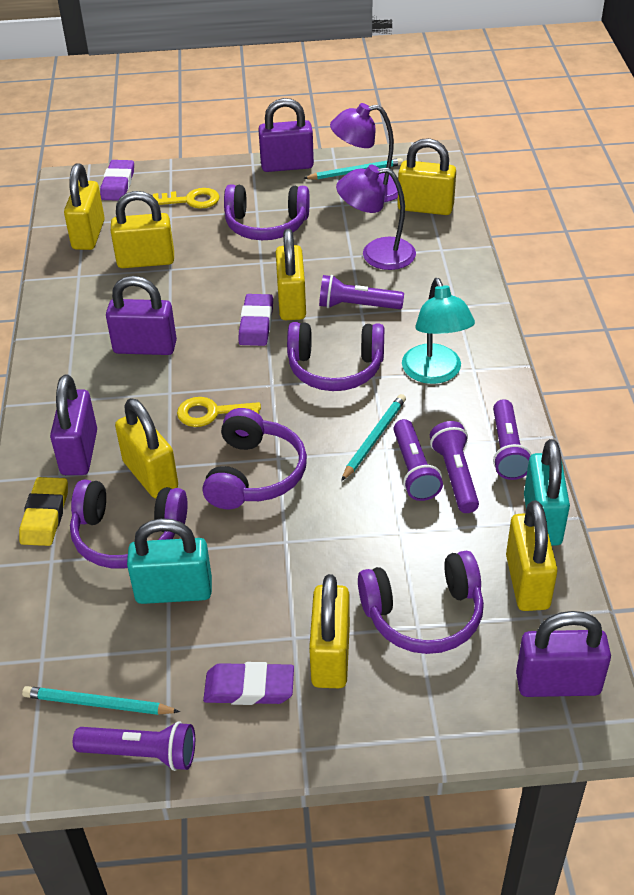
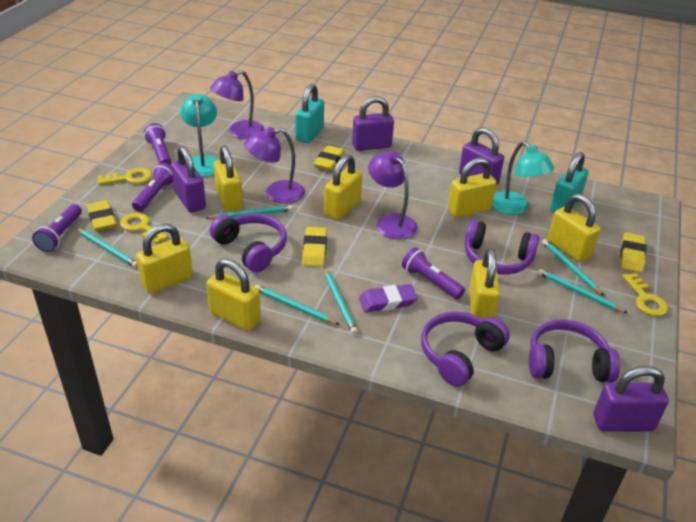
purple eraser: [100,160,134,201] [203,662,294,705] [239,294,273,346] = 3 -> [359,284,418,312] = 1
purple flashlight: [73,721,195,771] [319,275,404,309] [393,419,443,501] [430,421,479,513] [493,399,532,480] = 5 -> [32,204,82,252] [132,163,173,212] [144,123,171,165] [402,247,465,299] = 4
purple headphones: [70,480,188,568] [202,408,307,509] [224,184,310,240] [287,322,384,391] [358,551,484,654] = 5 -> [210,214,287,272] [421,311,510,387] [465,220,539,275] [529,319,620,383] = 4
purple lamp: [330,103,398,202] [336,165,416,270] = 2 -> [210,70,264,139] [244,127,305,204] [368,151,418,240] = 3
turquoise lamp: [402,278,475,384] = 1 -> [180,94,219,177] [492,141,554,215] = 2
turquoise pencil: [22,686,180,715] [303,158,403,180] [341,394,406,481] = 3 -> [76,228,138,268] [206,205,293,219] [255,285,340,325] [324,268,358,334] [538,269,628,313] [542,239,604,296] = 6
yellow eraser: [19,477,68,546] = 1 -> [87,200,116,231] [302,227,327,266] [314,145,345,171] [621,232,646,273] = 4
yellow key: [153,188,220,209] [177,397,261,427] = 2 -> [97,168,152,185] [120,213,168,244] [622,273,668,316] = 3

